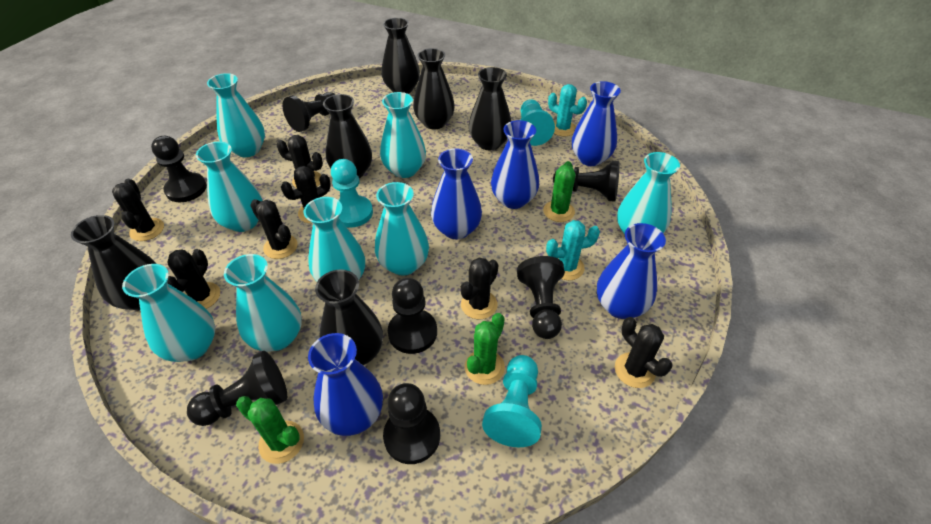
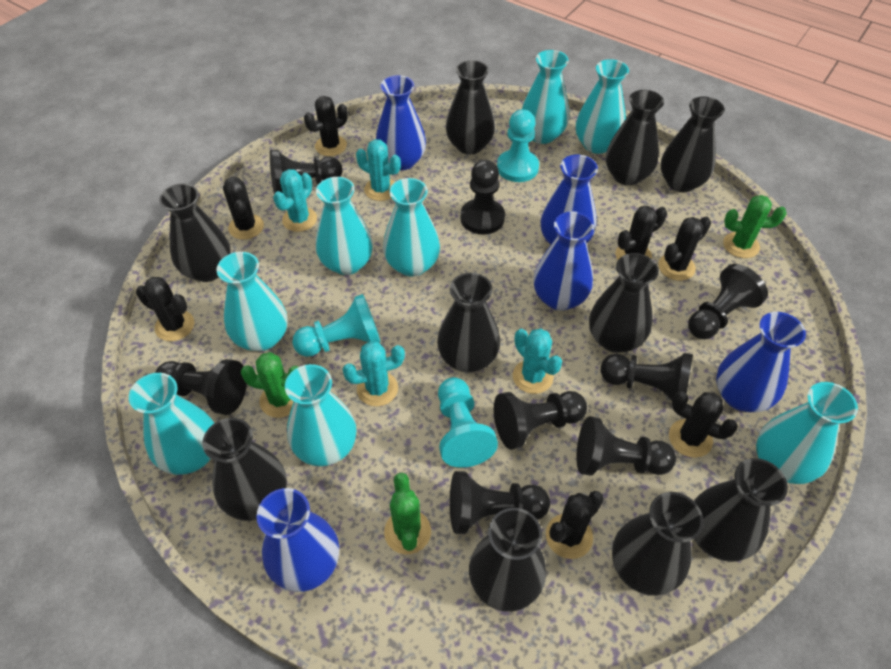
black pawn: [151,136,207,202] [187,351,287,426] [282,92,336,132] [383,383,440,464] [388,278,437,354] [517,256,565,339] [553,161,619,202] = 7 -> [155,359,247,415] [270,150,342,194] [450,471,550,534] [460,160,505,235] [494,391,587,450] [576,416,676,476] [601,353,693,401] [688,264,768,339] = 8
black vase: [71,215,157,310] [315,269,383,365] [323,94,372,178] [381,18,420,94] [413,48,455,129] [469,67,511,150] = 6 -> [159,183,231,282] [202,418,287,521] [437,272,500,372] [446,60,495,154] [469,508,546,612] [589,253,659,353] [606,90,664,185] [612,492,703,596] [661,97,725,192] [694,458,788,562] = 10
turquoise cactus: [546,220,600,280] [548,84,587,136] = 2 -> [273,169,317,232] [343,341,405,406] [356,139,401,201] [513,329,562,394] = 4

